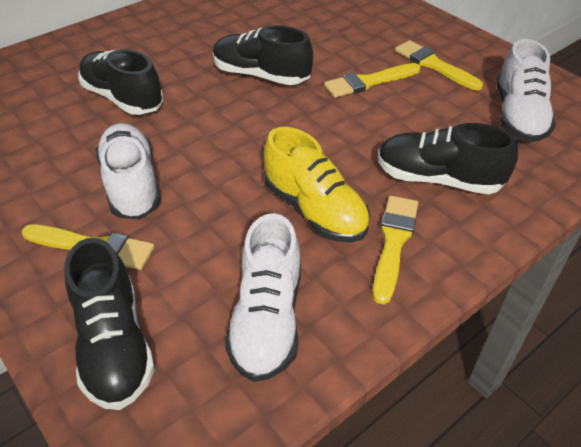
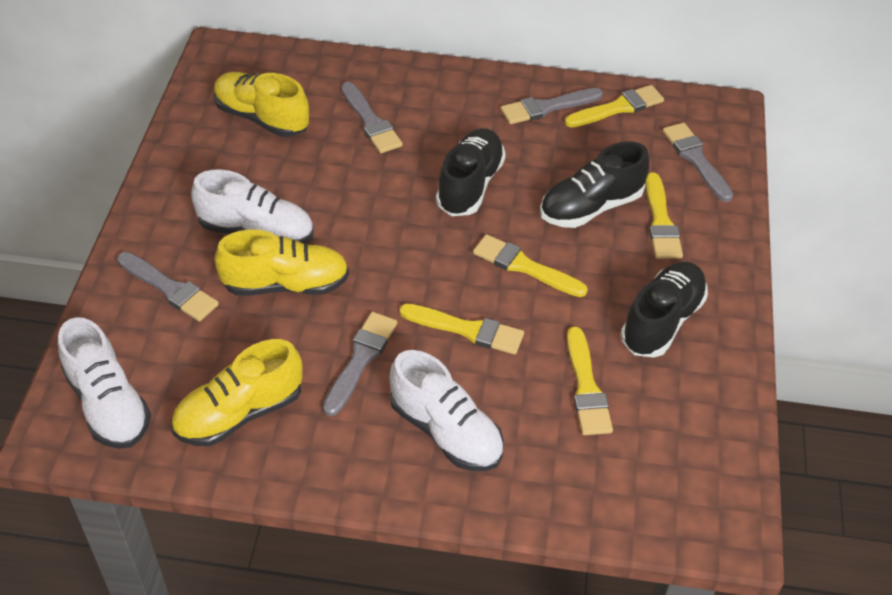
black shoe: [64,238,155,410] [78,49,164,115] [213,25,313,85] [378,123,518,194] = 4 -> [436,128,506,216] [540,141,649,228] [621,262,708,357] = 3
grey brush: none = 0 -> [117,252,219,322] [323,312,397,416] [341,82,403,153] [501,88,603,124] [663,123,733,202] = 5
yellow brush: [22,224,155,270] [324,63,420,98] [373,196,418,304] [395,40,483,90] = 4 -> [399,304,524,355] [473,234,588,297] [565,85,664,127] [567,326,613,435] [645,173,683,259] = 5
yellow shoe: [264,127,370,243] = 1 -> [171,339,303,446] [214,72,309,137] [214,230,349,296] = 3

